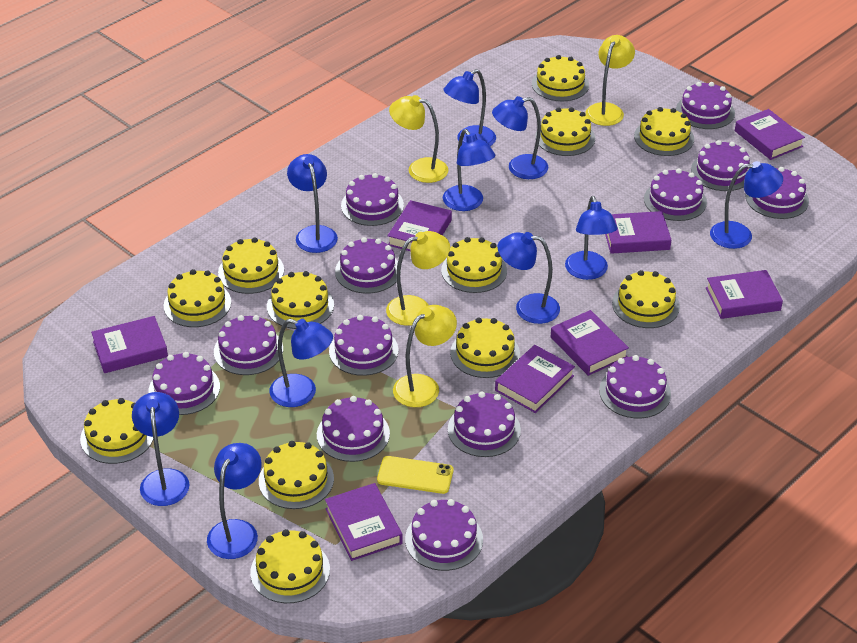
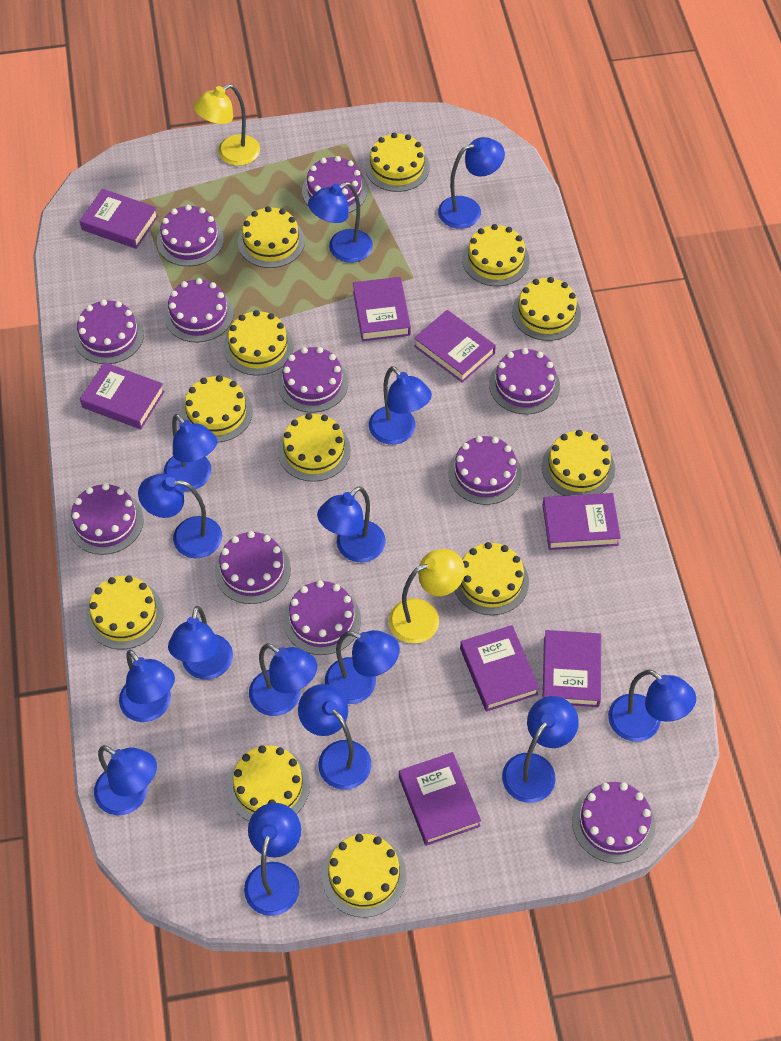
blue lamp: [132,392,190,506] [207,443,262,559] [269,319,333,407] [287,154,338,253] [443,129,495,211] [444,69,496,146] [492,96,548,179] [498,232,560,324] [565,196,618,280] [710,161,783,249] = 10 -> [94,745,157,815] [119,650,175,722] [138,473,222,558] [164,414,217,491] [168,606,233,679] [244,803,301,916] [249,643,317,716] [298,684,371,790] [308,182,373,263] [317,486,386,562] [325,630,400,704] [369,366,432,445] [438,137,505,229] [502,696,579,803] [608,670,696,742] = 15
purple cake: [148,352,220,415] [214,315,283,375] [317,396,390,462] [329,315,398,376] [335,237,401,294] [341,173,404,226] [405,499,483,571] [448,392,521,457] [599,355,671,418] [644,168,707,221] [676,82,735,129] [691,140,750,191] [746,167,809,219] = 13 -> [68,483,143,555] [74,300,144,364] [157,205,224,266] [164,278,233,343] [214,531,291,604] [277,347,348,413] [283,580,361,655] [302,156,367,213] [448,436,522,505] [489,348,560,414] [572,782,656,863] = 11
yellow lamp: [386,231,450,326] [389,95,448,183] [393,305,457,407] [586,35,635,126] = 4 -> [194,84,260,166] [389,549,465,643] = 2
yellow phone: [377,456,453,494] = 1 -> none = 0

